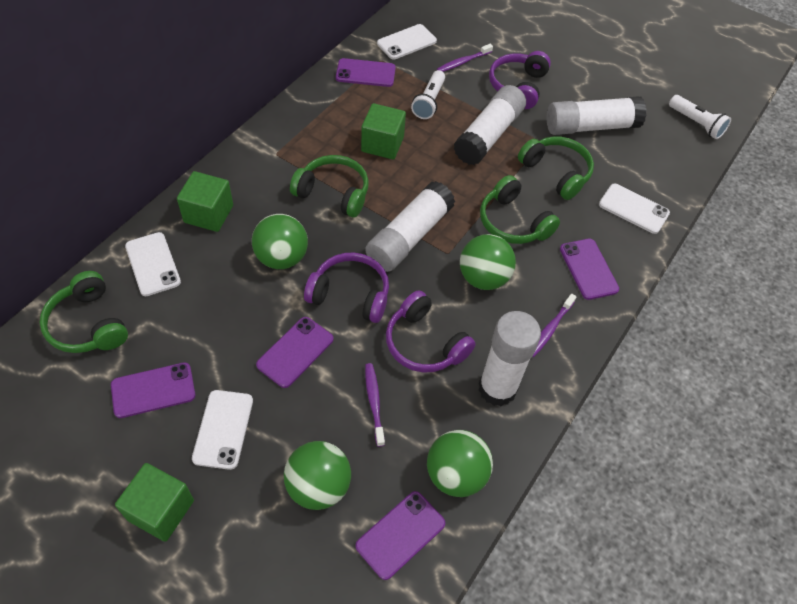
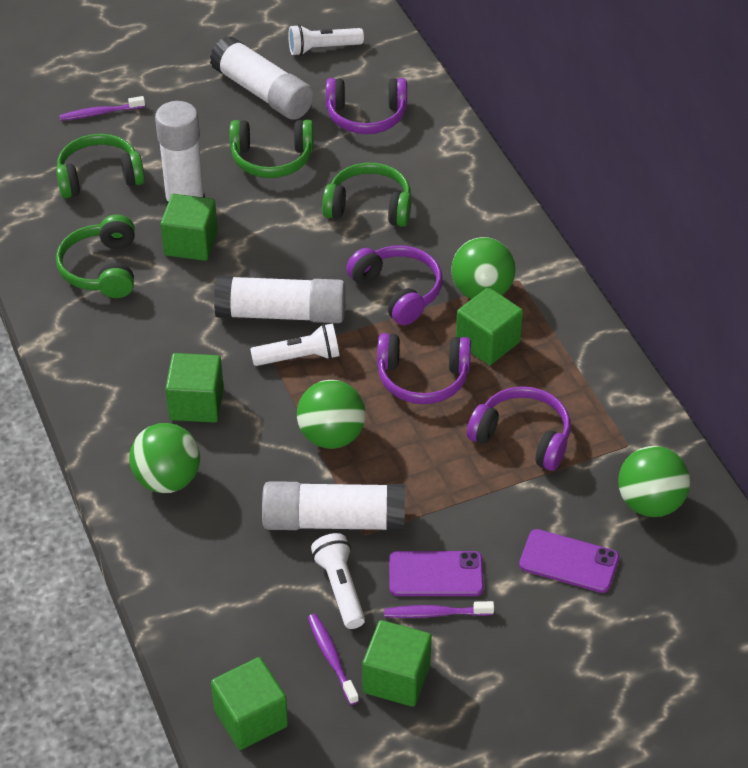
green cube: [115,463,194,542] [177,171,233,232] [361,103,406,160] = 3 -> [161,194,218,261] [165,353,224,423] [211,657,288,750] [362,620,432,707] [456,287,523,365] = 5
purple headphones: [304,253,389,323] [386,290,476,373] [489,51,551,109] = 3 -> [326,78,407,134] [346,245,442,325] [377,333,471,404] [467,386,571,471] = 4
purple phone: [111,362,195,418] [256,317,334,388] [336,58,396,87] [355,491,445,580] [560,239,619,300] = 5 -> [389,551,484,596] [519,529,619,593] = 2
white flashlight: [411,70,445,119] [669,95,731,139] = 2 -> [250,323,339,366] [289,24,364,56] [311,533,365,629] = 3
white phone: [125,232,181,296] [192,390,253,470] [377,24,437,60] [599,184,670,234] = 4 -> none = 0

